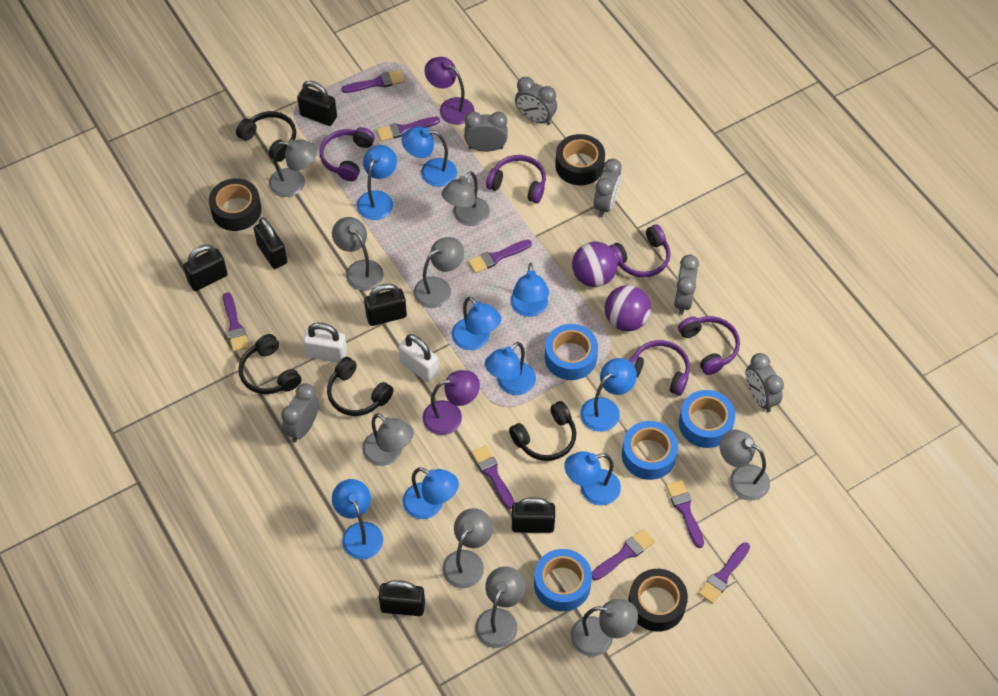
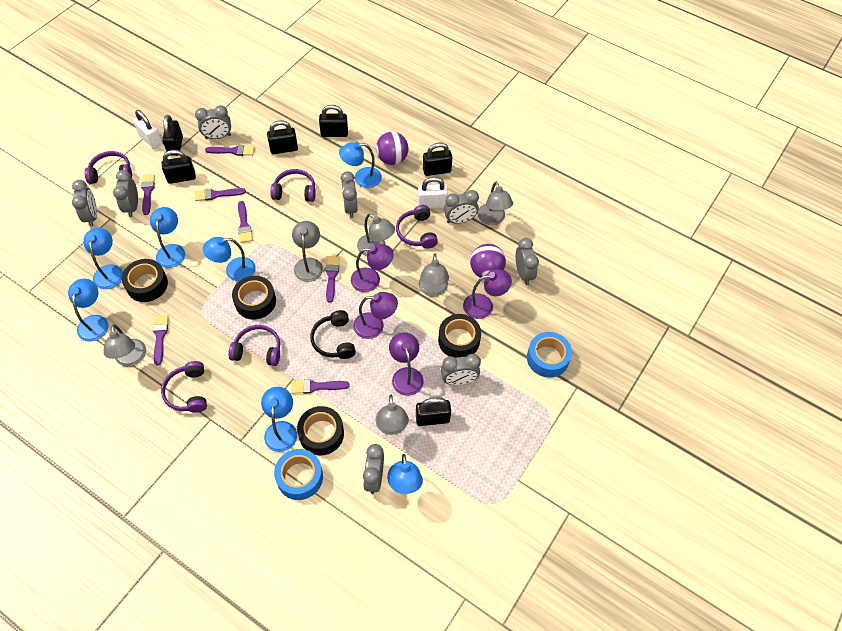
black headphones: [236,111,296,162] [239,334,301,394] [327,357,394,416] [509,401,576,461] = 4 -> [310,310,356,359] = 1
black tape: [209,178,262,231] [555,134,605,185] [628,569,688,632] = 3 -> [122,259,168,302] [232,276,276,320] [297,406,344,456] [438,314,481,358] = 4
blue lamp: [332,479,383,559] [357,145,397,220] [402,127,457,187] [402,467,459,519] [452,297,501,350] [485,342,536,395] [510,263,549,317] [564,451,621,505] [580,358,637,432] = 9 -> [68,278,108,342] [83,228,123,289] [150,207,185,268] [203,237,256,281] [261,387,297,452] [339,142,382,188] [387,454,423,494] = 7
blue tape: [534,549,592,611] [545,324,598,380] [622,421,678,480] [679,390,735,448] = 4 -> [274,449,323,500] [527,332,572,378] = 2
grey clock: [281,383,319,442] [464,111,507,152] [515,77,557,125] [594,159,622,217] [674,255,699,315] [746,353,784,412] = 6 -> [72,180,97,227] [113,170,138,217] [195,105,231,139] [341,171,358,218] [363,444,384,494] [441,354,481,385] [444,190,479,224] [515,238,539,285] = 8
grey lamp: [269,139,317,197] [332,217,383,291] [362,413,414,466] [414,237,464,308] [442,171,490,226] [442,508,493,588] [475,567,525,648] [570,599,638,656] [720,430,770,500] = 9 -> [103,324,146,366] [292,221,323,282] [357,213,395,256] [376,395,409,435] [419,254,449,296] [477,182,513,225] = 6
purple brush: [223,292,249,352] [342,70,405,93] [376,116,440,141] [468,240,532,273] [472,445,514,509] [592,529,655,581] [666,480,704,548] [698,542,750,604] = 8 -> [141,174,155,215] [153,315,168,365] [195,188,246,201] [205,145,254,156] [238,201,252,243] [291,379,349,394] [326,256,340,303] = 7
purple lamp: [422,370,480,435] [424,57,475,125] = 2 -> [351,244,394,292] [353,292,398,339] [389,332,424,396] [463,269,512,319] = 4

